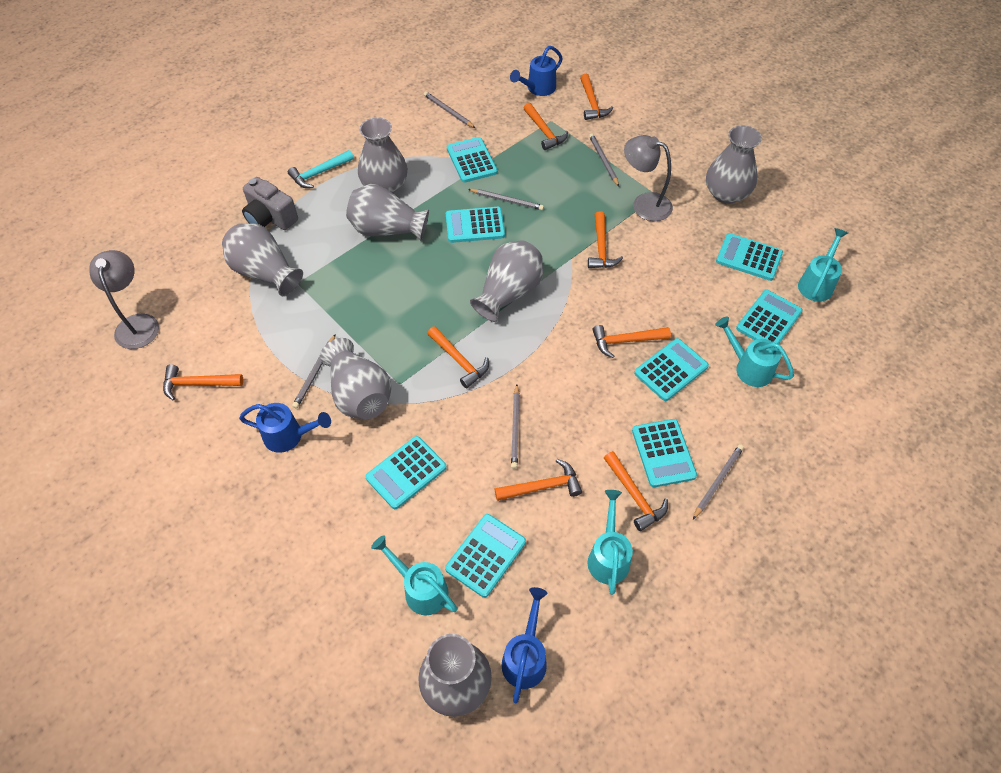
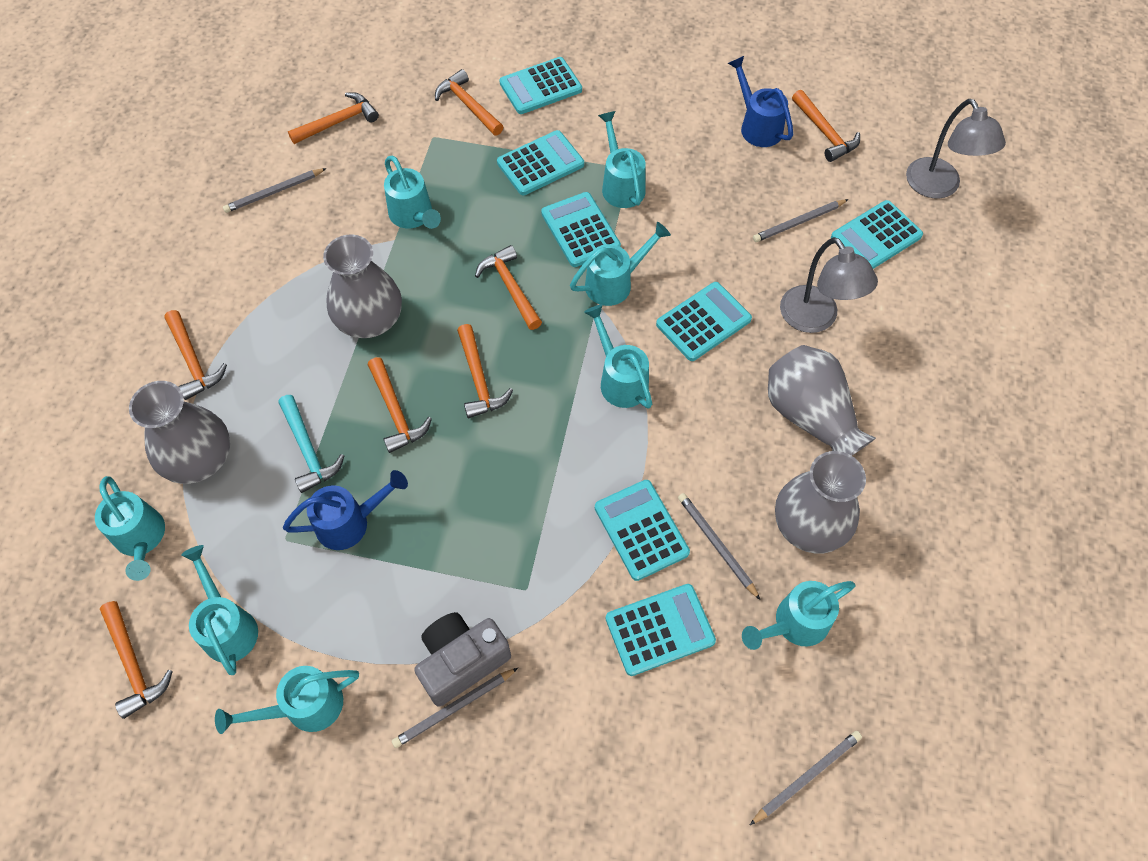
blue watering can: [239,403,331,453] [501,587,548,703] [510,46,563,96] = 3 -> [283,470,408,550] [728,56,793,147] = 2
grey pencil: [292,334,336,409] [424,91,475,128] [468,189,544,210] [511,384,520,469] [589,133,619,186] [693,444,744,519] = 6 -> [223,168,327,213] [392,668,518,748] [678,493,760,600] [750,731,862,825] [753,199,849,242] = 5
grey vase: [222,223,303,296] [320,338,392,419] [346,184,429,241] [358,117,408,193] [418,634,492,717] [470,240,543,322] [706,125,762,204] = 7 -> [129,381,230,484] [323,235,402,338] [768,345,876,456] [775,451,866,554] = 4
turquoise calculator: [365,436,447,509] [445,514,526,598] [446,207,505,243] [447,137,498,183] [632,419,697,487] [634,338,709,401] [716,233,783,281] [736,290,803,344] = 8 -> [497,130,584,195] [499,57,582,114] [541,192,621,267] [595,480,690,581] [606,584,716,676] [656,282,752,361] [831,200,923,269] = 7
turquoise watering can: [371,535,458,615] [588,490,633,595] [715,317,794,387] [798,228,848,302] = 4 -> [95,476,165,581] [181,545,258,675] [215,666,359,734] [384,156,441,229] [570,222,671,306] [584,304,652,409] [598,111,646,208] [742,581,855,650] = 8

